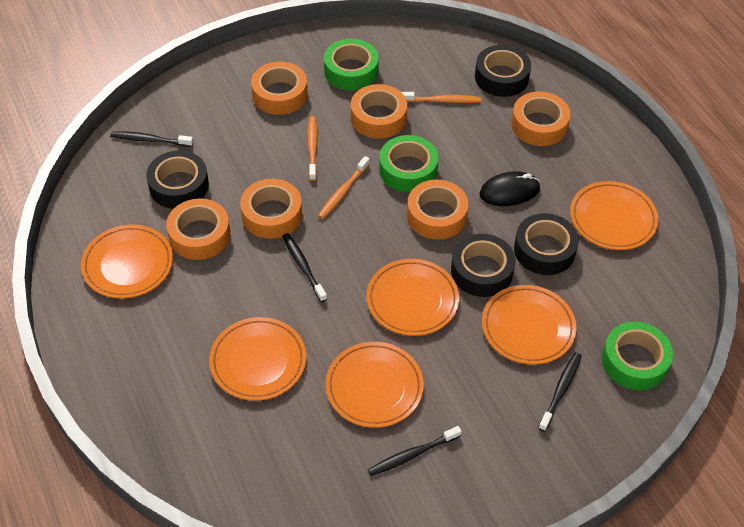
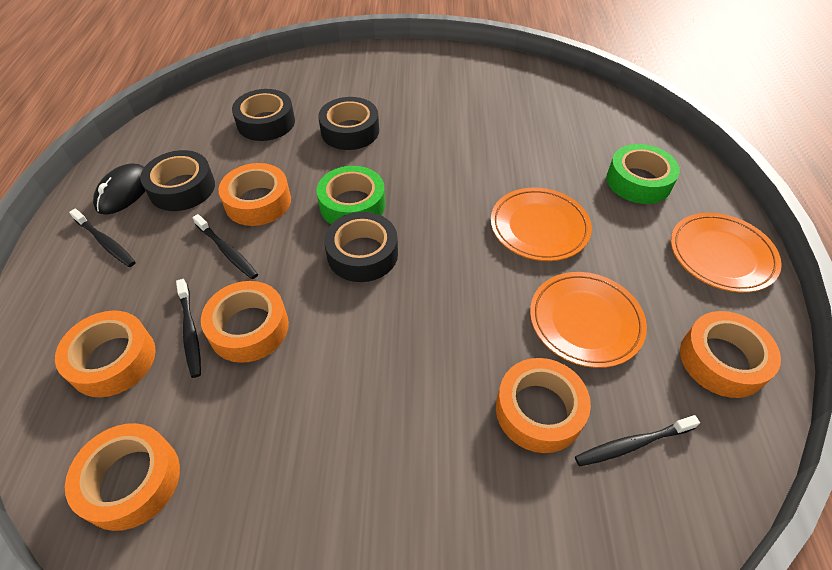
green tape: [324,39,379,91] [379,135,438,192] [602,322,673,390] = 3 -> [317,166,385,224] [607,144,680,204] = 2
orange plate: [81,224,173,299] [209,317,306,401] [326,342,424,428] [366,259,459,336] [482,285,577,365] [570,181,658,250] = 6 -> [491,188,592,261] [530,272,647,368] [671,213,782,293] = 3
orange toothbrush: [307,116,318,181] [318,156,370,219] [402,92,481,103] = 3 -> none = 0

